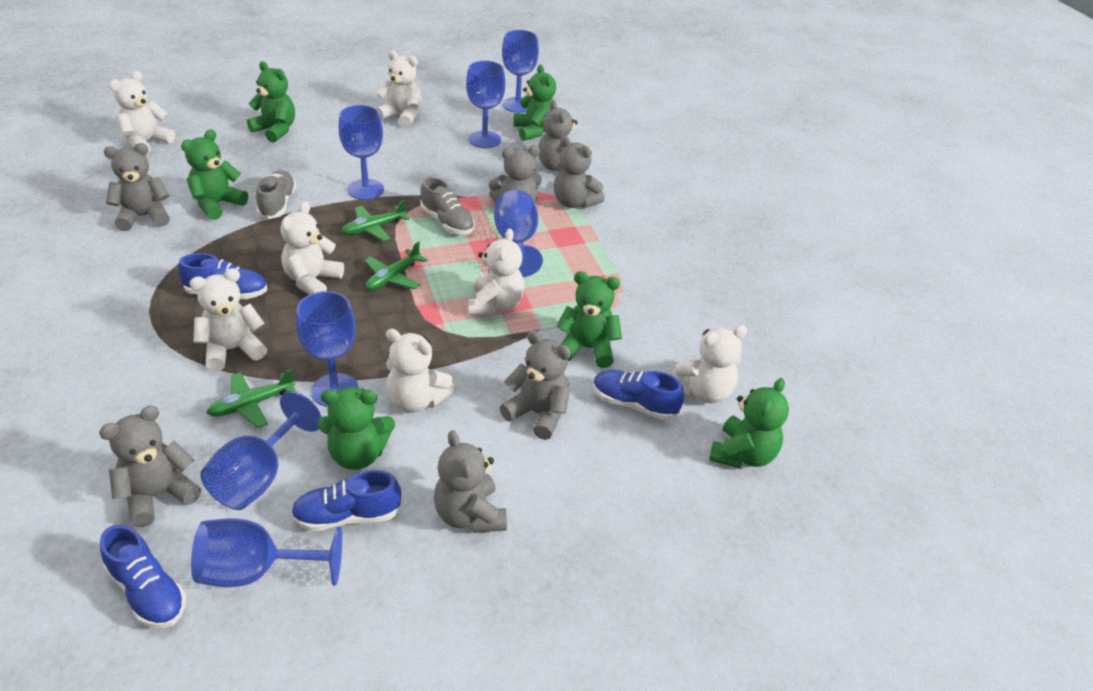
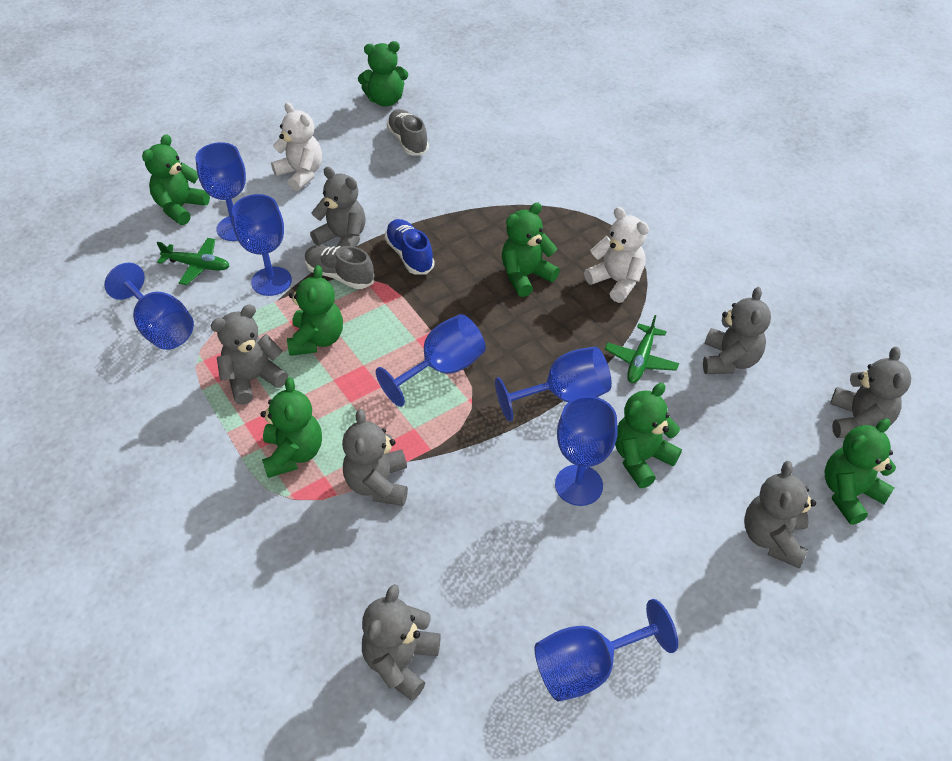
blue shoe: [100,524,186,628] [178,253,267,299] [291,470,402,531] [593,370,684,420] = 4 -> [385,219,435,275] = 1
green plane: [206,369,296,428] [341,200,410,241] [364,241,428,290] = 3 -> [157,238,229,285] [605,315,679,383] = 2
green teddy bear: [181,129,248,220] [247,61,295,143] [318,387,395,470] [513,64,556,141] [556,271,622,368] [709,378,789,469] = 6 -> [142,134,210,225] [260,377,322,478] [287,265,343,356] [358,41,408,107] [502,203,560,297] [615,383,682,488] [825,419,896,525] = 7
white teddy bear: [109,71,175,154] [189,268,267,371] [281,201,344,295] [376,50,421,128] [386,329,455,413] [468,228,525,315] [670,325,747,403] = 7 -> [271,102,322,191] [584,207,649,303] = 2

